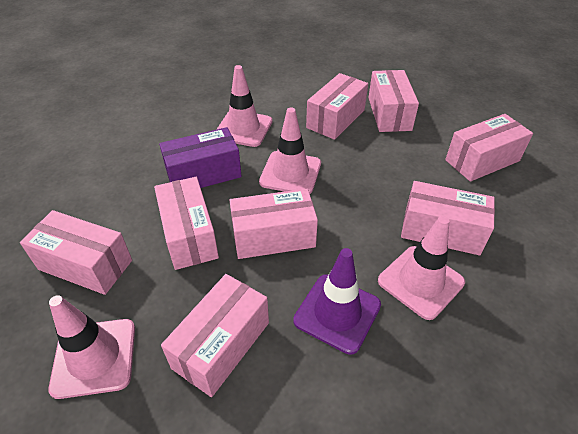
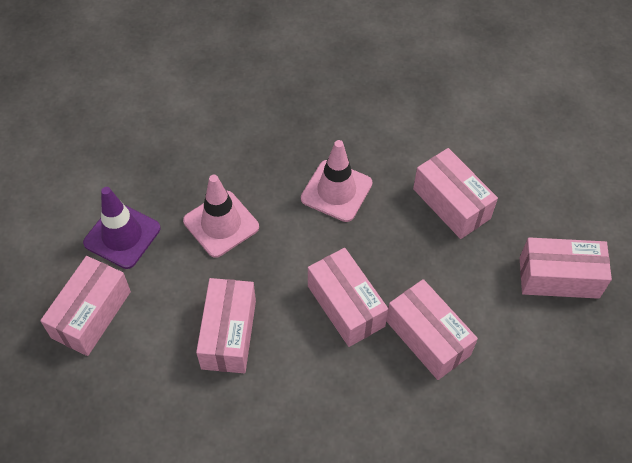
pink box: [20,210,132,295] [154,177,219,270] [161,274,269,397] [229,189,318,259] [306,73,368,140] [368,70,419,132] [401,181,495,256] [445,114,533,182] = 8 -> [40,256,131,356] [196,278,256,373] [308,248,388,347] [386,279,478,380] [413,148,498,239] [520,237,612,299] = 6
pink traffic cone: [48,295,135,399] [216,65,272,147] [259,108,321,194] [378,216,465,320] = 4 -> [183,175,259,258] [301,140,373,222] = 2
purple box: [159,127,242,188] = 1 -> none = 0

